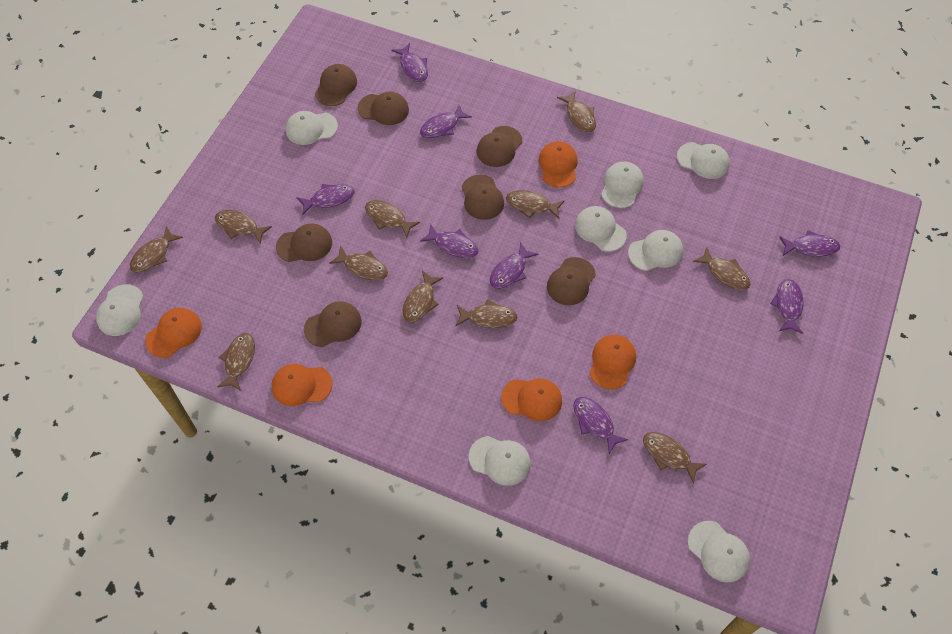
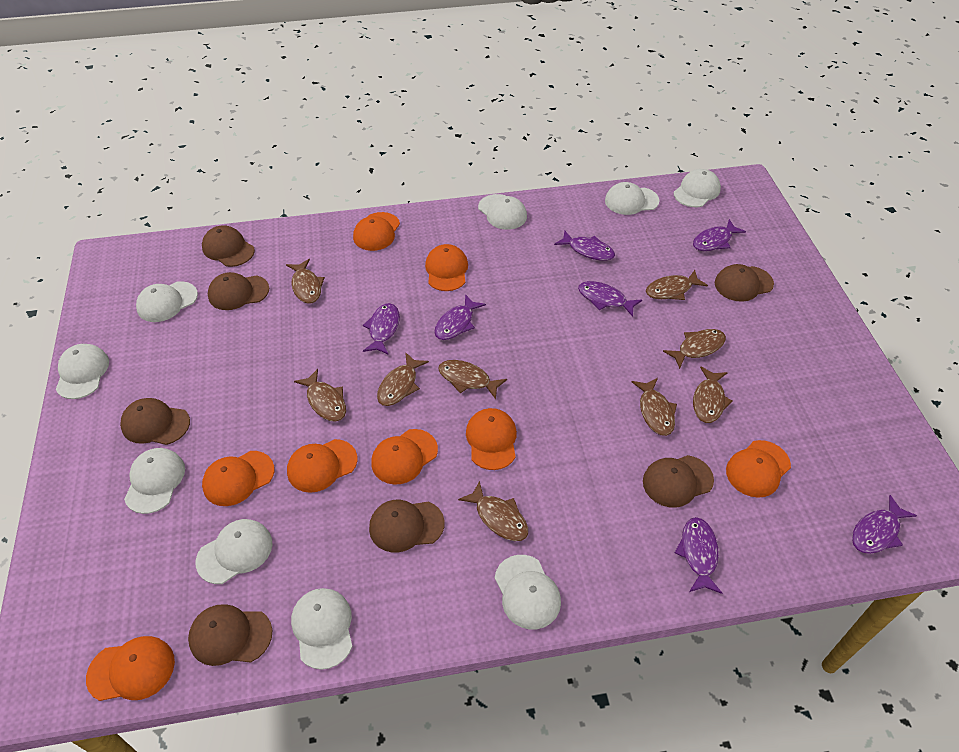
brown fish: [130,226,183,273] [215,210,272,244] [217,333,255,391] [329,245,388,281] [365,200,420,238] [402,270,443,323] [456,299,517,328] [506,190,564,219] [557,90,596,132] [643,432,707,484] [693,247,751,290] = 11 -> [286,259,325,304] [294,369,346,422] [377,352,429,406] [438,360,507,399] [458,481,528,541] [632,378,677,436] [646,270,708,300] [663,329,726,369] [693,366,732,423] = 9
orange cap: [145,308,202,358] [271,364,333,406] [501,378,562,421] [538,141,578,188] [589,335,636,390] = 5 -> [86,636,175,701] [202,451,274,506] [287,439,357,493] [353,212,400,251] [371,429,438,485] [425,244,468,291] [466,408,517,470] [726,440,791,498] = 8
purple fish: [296,184,355,215] [392,43,428,82] [420,105,472,138] [420,224,479,258] [490,242,539,289] [573,397,629,454] [770,279,804,334] [779,230,840,257] = 8 -> [363,303,400,355] [434,294,486,340] [554,231,615,261] [578,281,642,317] [675,517,722,594] [693,219,746,251] [852,495,917,554] = 7
white cap: [96,284,143,336] [286,111,338,145] [469,436,531,486] [575,206,627,252] [601,162,644,208] [628,230,683,271] [677,142,730,179] [688,521,750,582] = 8 -> [56,344,109,399] [124,448,185,514] [136,281,198,322] [196,519,273,584] [291,588,352,670] [478,194,527,230] [494,555,561,629] [605,182,660,215] [674,169,721,207] = 9

